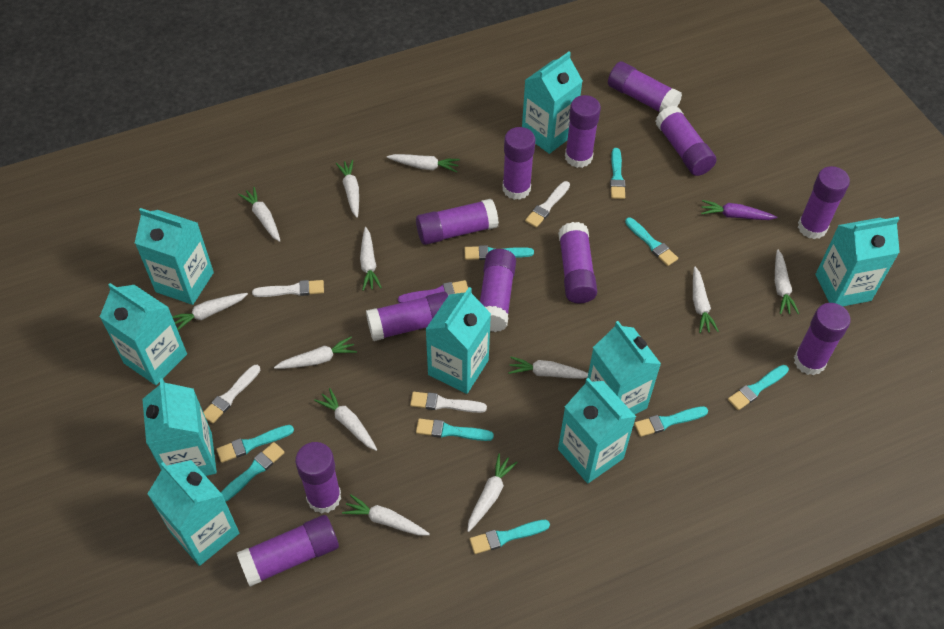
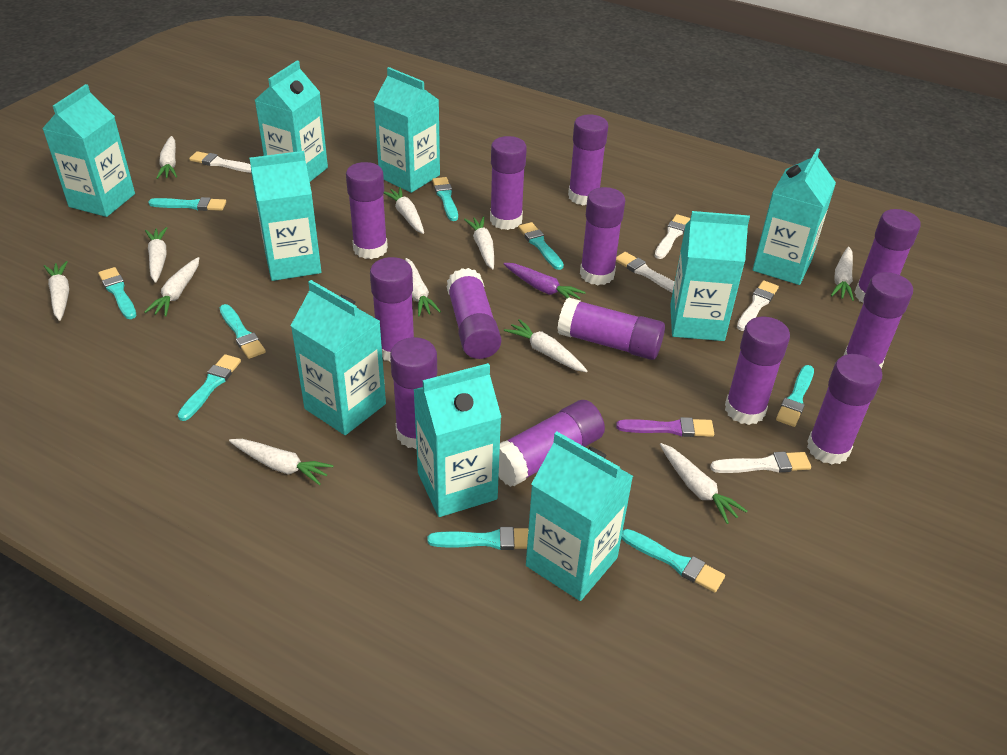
purple glue stick: [237,515,339,587] [295,442,341,514] [366,292,448,341] [416,199,499,245] [480,249,516,332] [503,127,535,200] [558,222,597,303] [565,95,601,168] [608,61,682,113] [655,105,716,176] [794,303,850,375] [798,166,850,239] = 12 -> [346,162,388,259] [370,257,414,362] [390,337,437,449] [446,268,501,359] [490,136,527,230] [499,400,605,487] [557,297,665,360] [568,114,608,205] [580,187,625,285] [725,317,790,425] [807,354,882,464] [843,272,913,368] [854,209,921,303] = 13
white brush: [203,365,260,424] [252,280,324,297] [410,392,487,413] [525,181,570,228] = 4 -> [189,151,251,173] [616,252,675,293] [655,214,691,259] [710,452,811,473] [737,280,779,331] = 5
white carrot: [172,293,248,330] [238,187,280,242] [274,337,357,369] [314,388,377,451] [336,160,359,218] [342,494,430,536] [360,227,382,291] [387,154,460,173] [467,454,518,532] [508,357,588,379] [693,266,719,333] [775,249,799,314] = 12 -> [44,261,69,321] [144,257,199,316] [145,227,167,283] [156,136,177,179] [229,439,334,485] [384,187,424,234] [405,258,441,317] [464,216,494,269] [504,319,587,372] [660,443,747,524] [831,247,854,301] = 11

